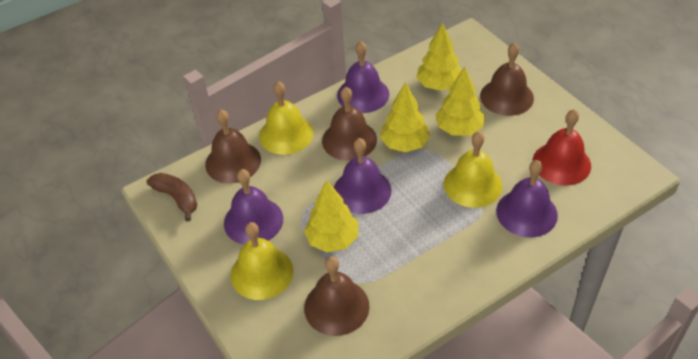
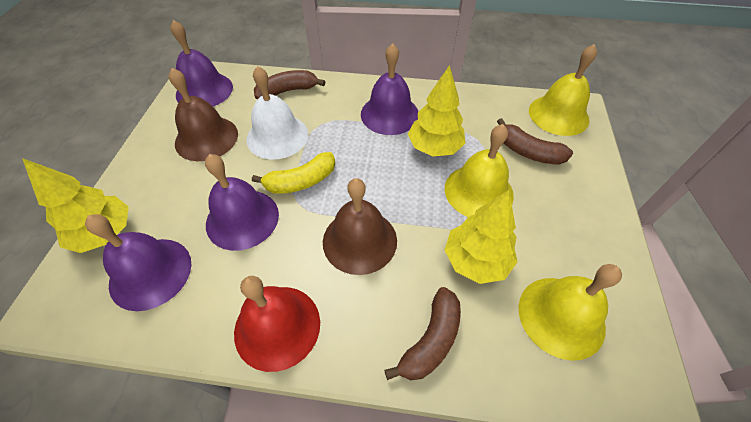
brown banana: [147,173,197,222] = 1 -> [254,70,325,99] [384,287,461,380] [497,118,573,165] = 3
brown bell: [205,110,261,184] [304,257,369,336] [322,87,377,161] [480,42,534,116] = 4 -> [169,68,238,161] [323,178,397,275] = 2
white bell: none = 0 -> [246,66,308,159] = 1
yellow banana: none = 0 -> [252,152,335,194] = 1
yellow tree: [304,180,358,252] [380,82,430,152] [417,23,461,91] [435,66,485,136] = 4 -> [22,158,129,253] [408,65,466,156] [445,190,517,284] = 3

